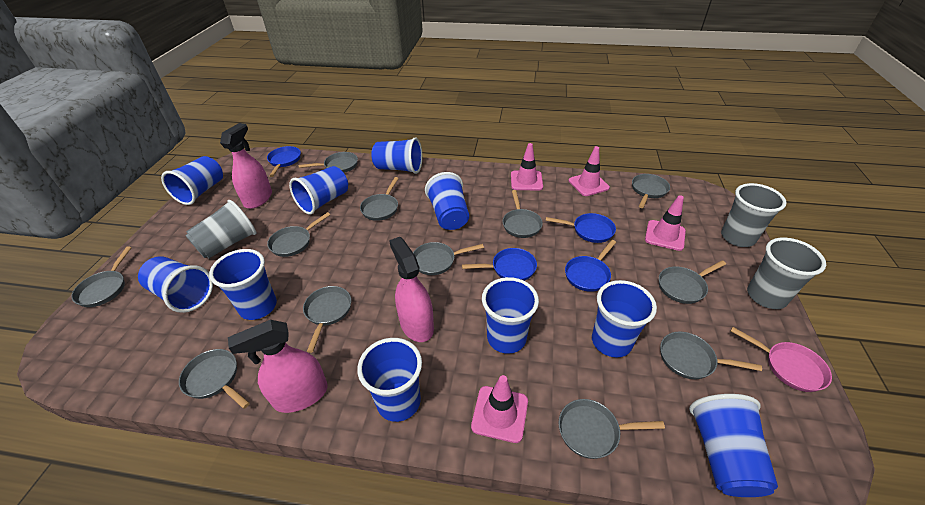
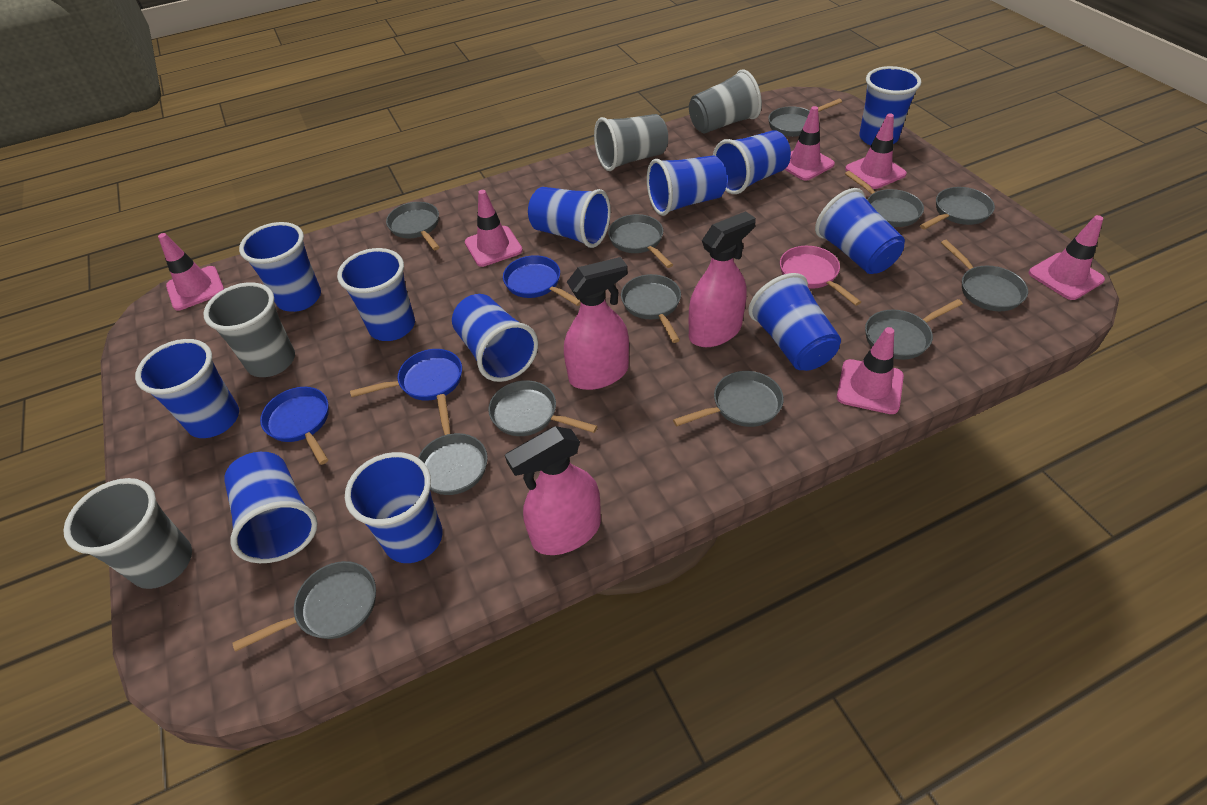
blue cup: [138,256,213,313] [161,156,223,205] [209,249,277,320] [289,166,348,214] [357,338,422,422] [371,137,422,174] [425,172,469,230] [482,277,539,354] [592,280,657,357] [689,394,778,497] = 10 -> [135,339,239,438] [224,452,318,563] [239,222,321,312] [337,248,415,341] [345,452,443,563] [452,294,538,382] [528,187,611,248] [647,156,727,216] [713,130,791,194] [748,273,841,371] [815,188,905,274] [859,66,921,146] = 12
blue pan: [267,146,301,177] [462,248,537,281] [546,213,616,243] [565,240,616,292] = 4 -> [260,387,329,465] [350,349,462,401] [503,255,581,306] = 3
grey cup: [185,200,256,258] [721,183,787,247] [747,238,826,309] = 3 -> [63,478,192,589] [203,282,295,377] [594,114,668,171] [689,69,762,133] = 4
pink traffic cone: [471,375,528,443] [511,143,543,190] [569,146,610,196] [645,195,686,251] = 4 -> [158,233,224,310] [465,190,523,267] [784,106,835,181] [837,327,904,414] [845,113,907,189] [1029,215,1105,300] = 6

